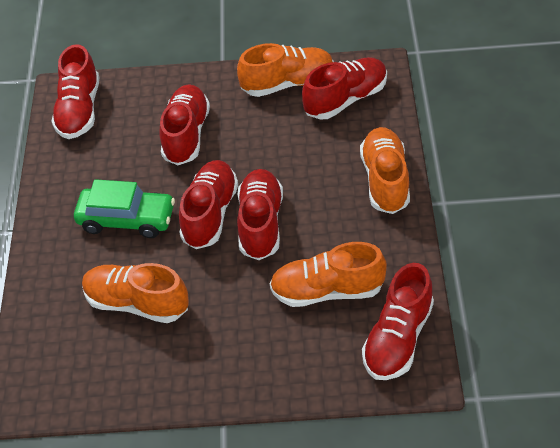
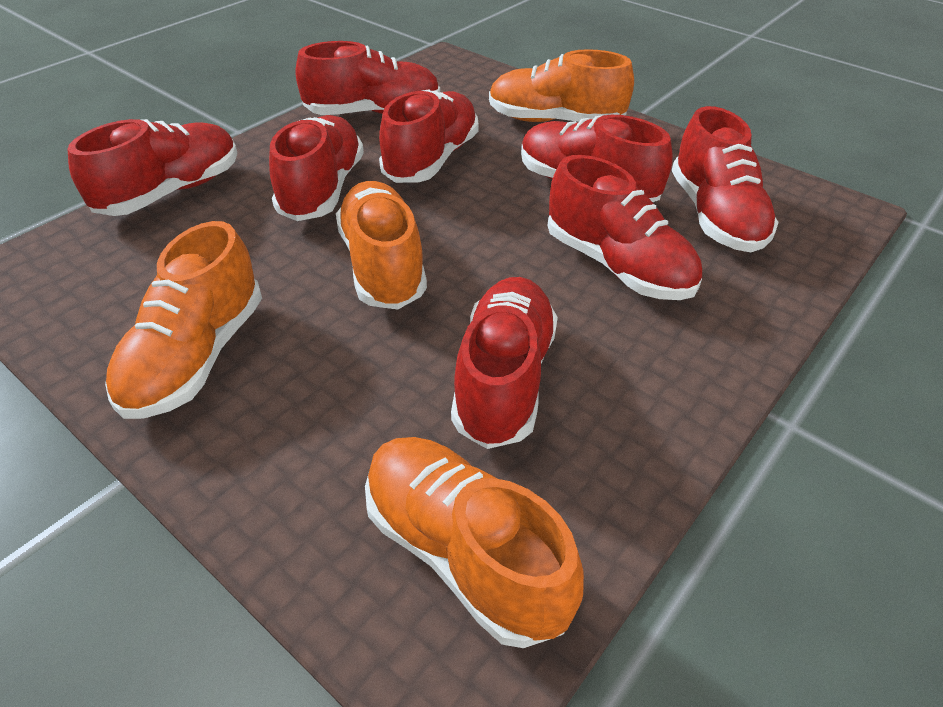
green car: [74,179,175,238] = 1 -> none = 0
red shoe: [51,44,99,139] [159,85,210,165] [179,160,238,249] [237,169,283,260] [302,57,387,120] [362,263,434,380] = 6 -> [68,119,238,216] [269,115,364,221] [295,41,440,115] [379,90,479,183] [451,277,558,449] [521,115,673,202] [548,155,702,300] [672,106,779,252] = 8

